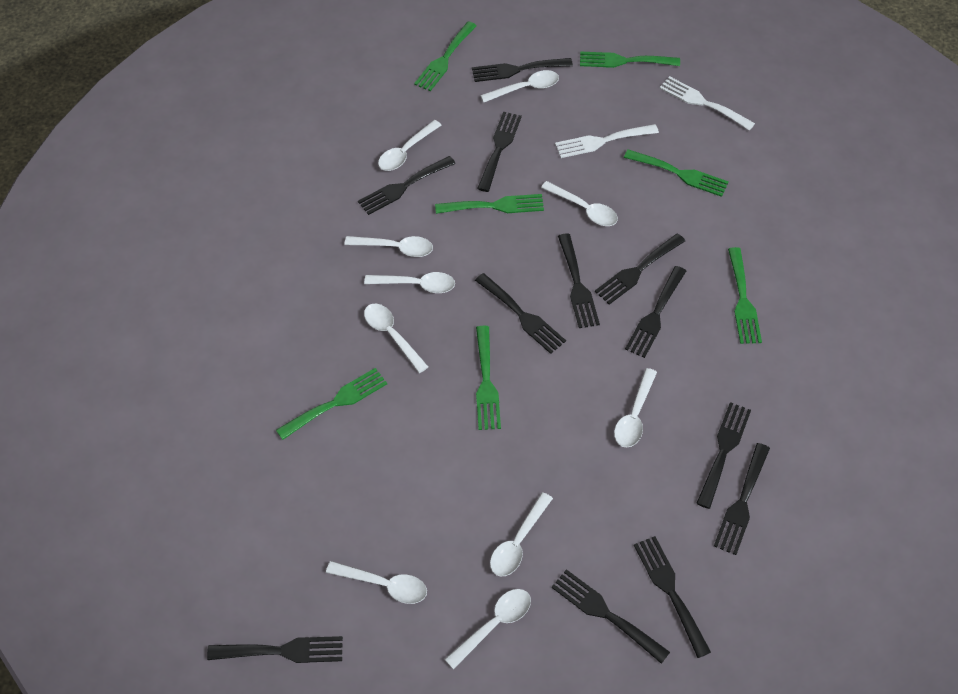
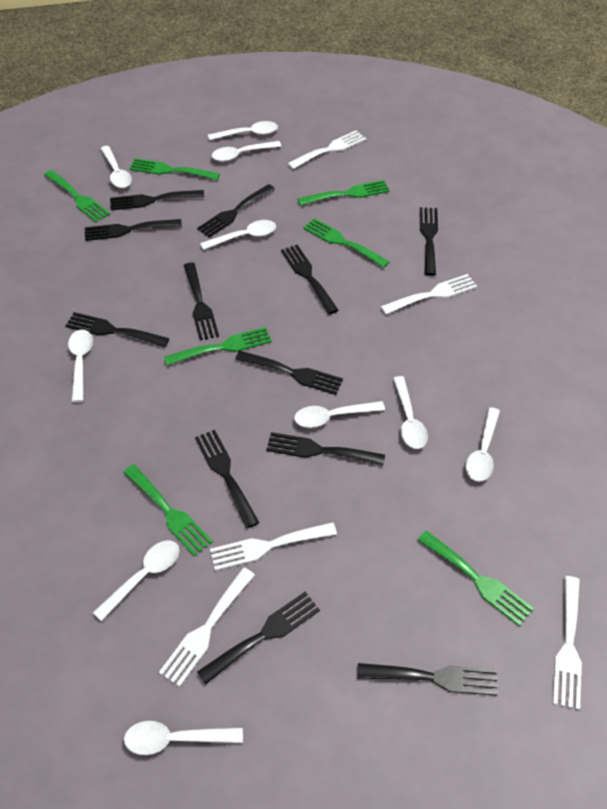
white fork: [555,124,659,158] [659,76,755,131] = 2 -> [159,567,255,687] [210,522,337,571] [287,130,366,169] [380,274,477,315] [553,576,582,709] = 5

